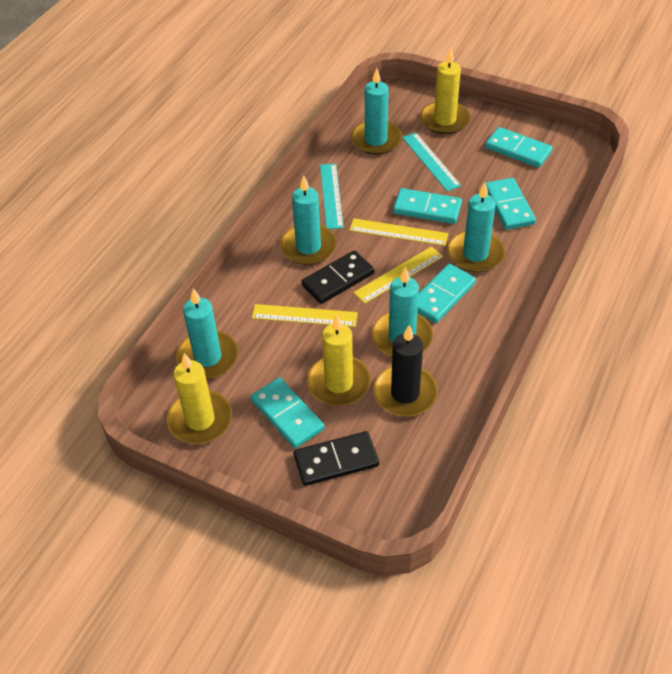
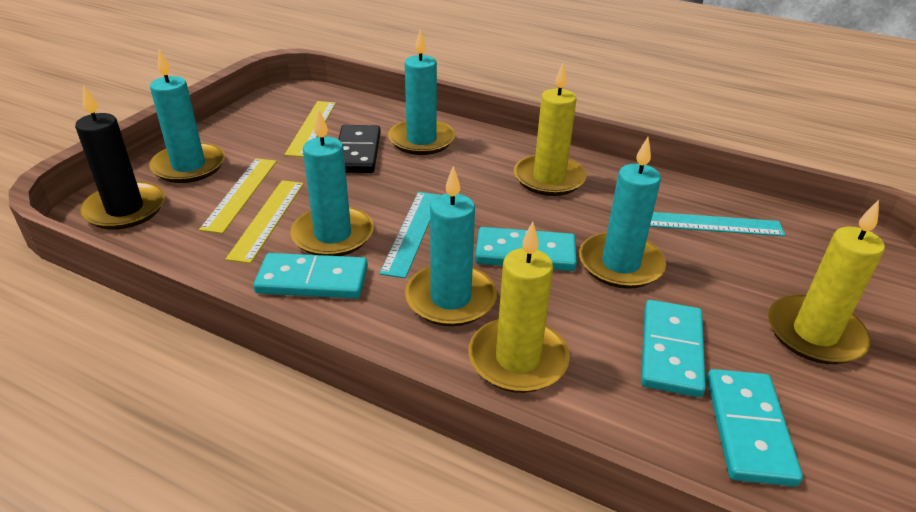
black domino: [293,431,379,486] [301,250,374,304] = 2 -> [338,125,381,173] = 1
turquoise domino: [251,378,324,448] [393,188,462,224] [417,264,476,323] [485,127,553,168] [486,178,536,230] = 5 -> [254,253,368,299] [475,227,577,271] [641,300,706,397] [707,369,803,487] = 4

